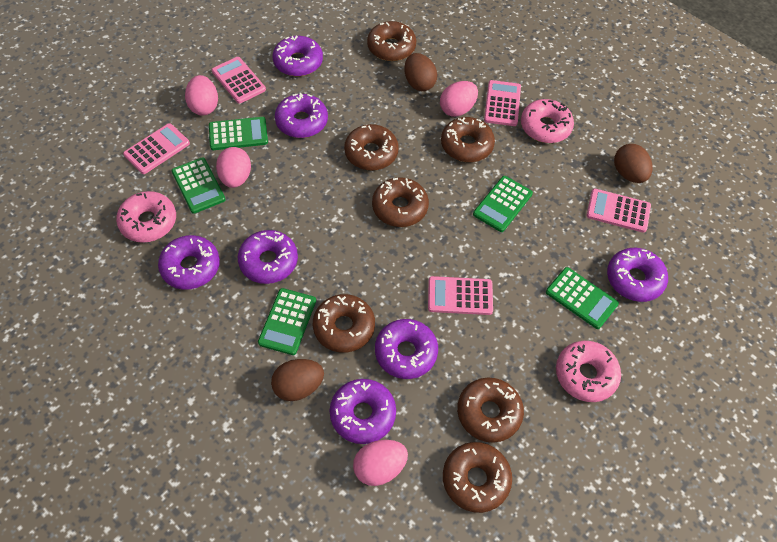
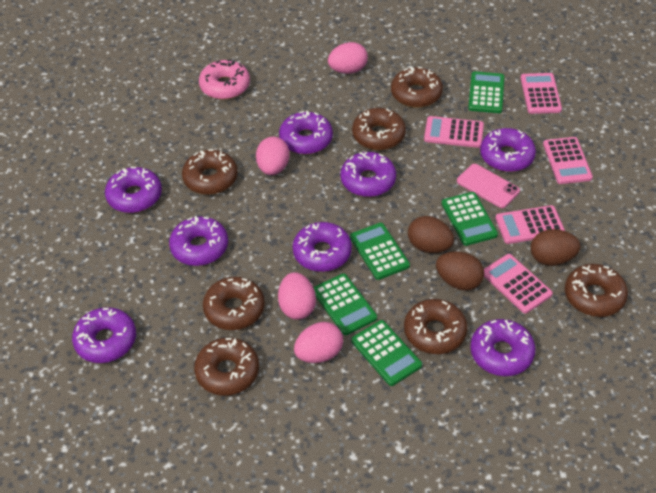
pink donut: [116,191,176,243] [521,99,574,143] [556,341,621,402] = 3 -> [199,59,250,100] = 1
pink phone: none = 0 -> [457,164,520,208] = 1
purple donut: [158,235,220,290] [238,230,298,284] [273,36,323,76] [275,93,328,138] [330,379,396,444] [375,319,438,379] [607,248,668,302] = 7 -> [72,307,136,363] [105,167,162,213] [169,216,228,266] [279,111,333,154] [293,222,352,272] [340,152,396,197] [470,319,536,376] [480,128,536,172] = 8

